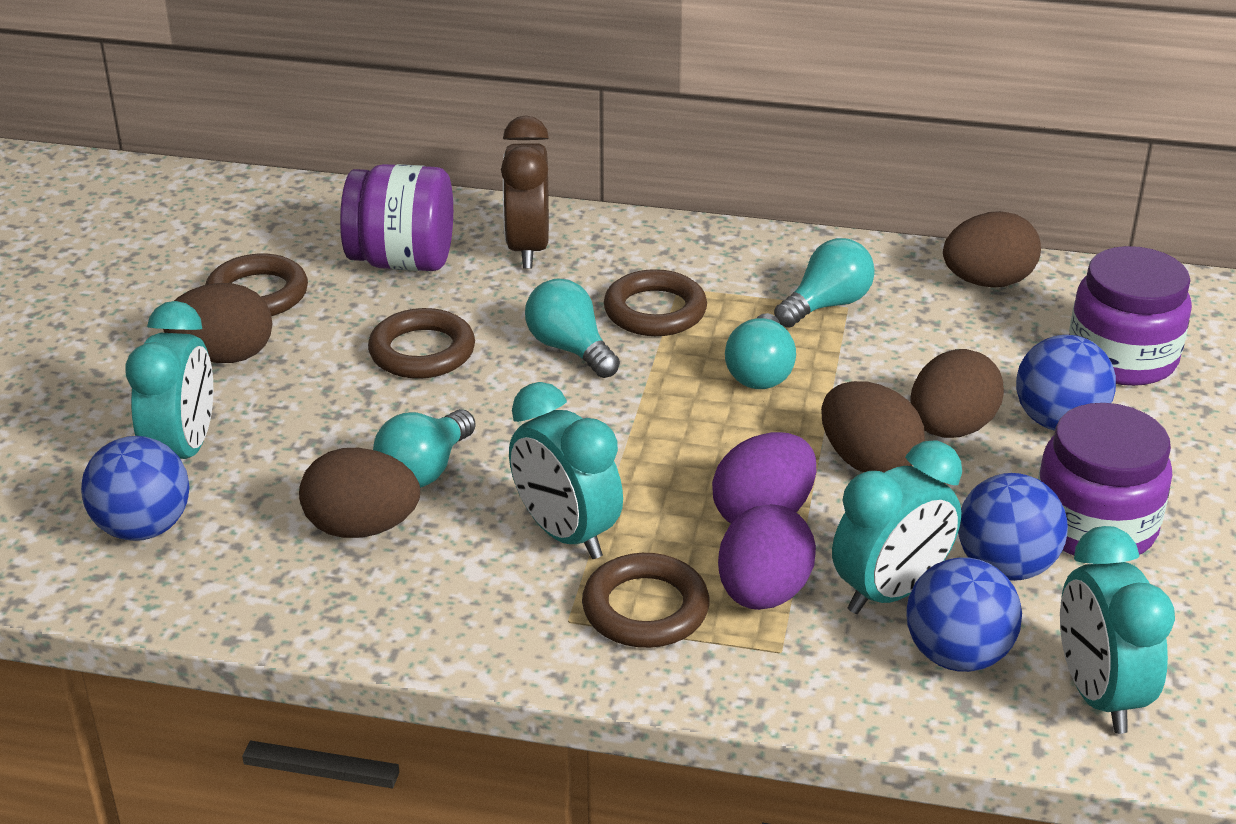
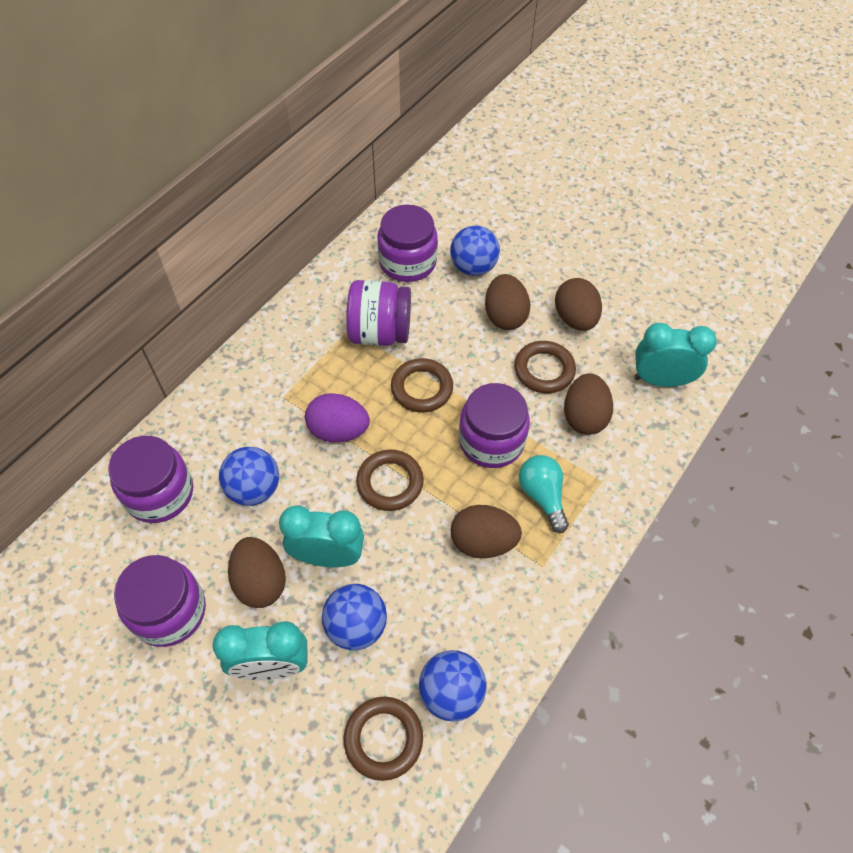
brown clock: [501,115,549,269] = 1 -> none = 0
purple egg: [712,432,816,524] [718,504,816,610] = 2 -> [305,393,370,442] = 1
purple jar: [340,164,453,271] [1038,403,1172,555] [1069,246,1192,386] = 3 -> [108,436,193,523] [114,555,206,647] [346,280,411,346] [377,204,438,282] [459,383,530,468] = 5
turquoise clock: [125,301,213,459] [509,382,623,559] [832,440,962,614] [1060,526,1175,734] = 4 -> [213,621,307,680] [279,505,364,567] [634,323,717,387] = 3
turquoise light bulb: [373,409,476,488] [525,279,620,378] [725,313,796,389] [774,238,875,328] = 4 -> [519,455,569,533] = 1

